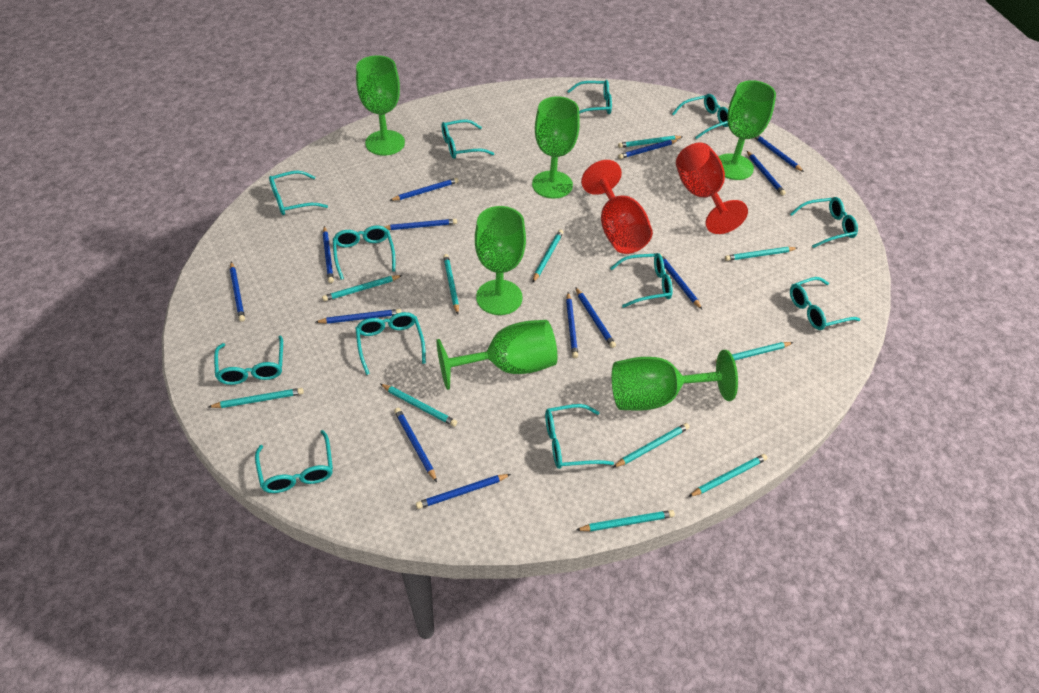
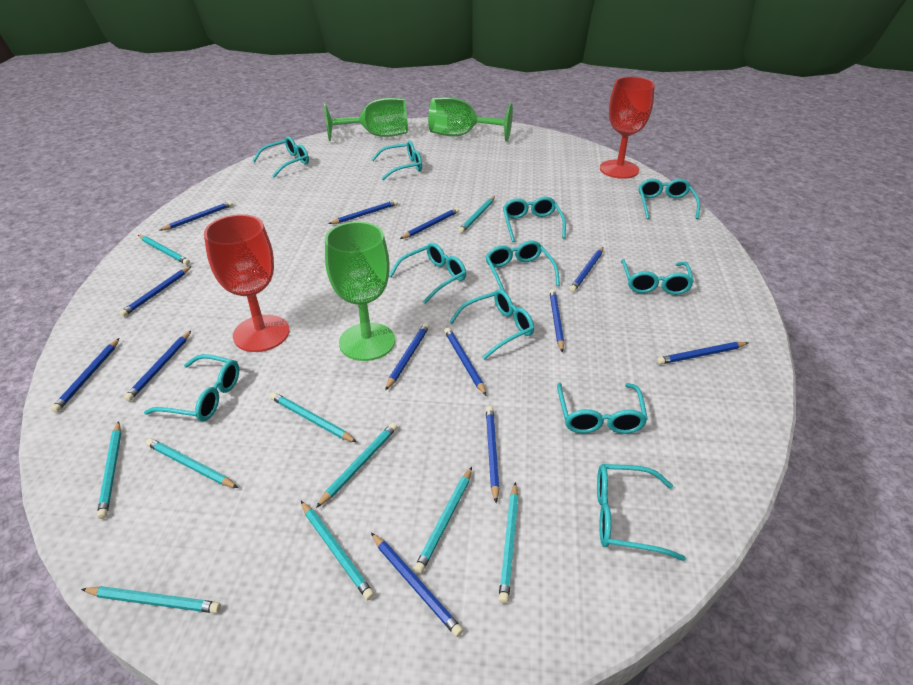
green goblet: [356,55,405,156] [436,320,558,390] [475,206,526,315] [532,96,580,199] [612,350,738,411] [718,80,776,180] = 6 -> [324,98,408,141] [325,222,395,361] [428,97,513,142] = 3
turquoise glasses: [214,335,283,385] [255,430,333,493] [269,170,328,215] [333,225,395,280] [356,312,426,375] [442,120,494,159] [545,404,614,469] [567,80,612,114] [610,253,673,308] [672,94,728,139] [790,197,858,248] [790,277,860,330] = 12 -> [144,354,239,422] [253,136,309,178] [371,141,422,180] [389,243,466,304] [449,289,534,360] [485,240,560,291] [503,197,566,242] [557,383,648,434] [597,464,686,561] [621,259,694,295] [639,179,700,219] = 11
turquoise pencil: [208,388,304,408] [322,275,403,301] [380,384,457,427] [443,254,459,314] [533,230,563,282] [576,510,675,532] [612,423,690,468] [618,136,683,148] [688,454,767,497] [715,342,794,362] [725,247,797,261] = 11 -> [81,586,221,613] [97,421,121,519] [138,235,190,265] [146,438,238,488] [270,392,357,442] [301,501,374,600] [316,423,397,508] [414,467,472,574] [458,197,495,233] [499,482,518,604] = 10

